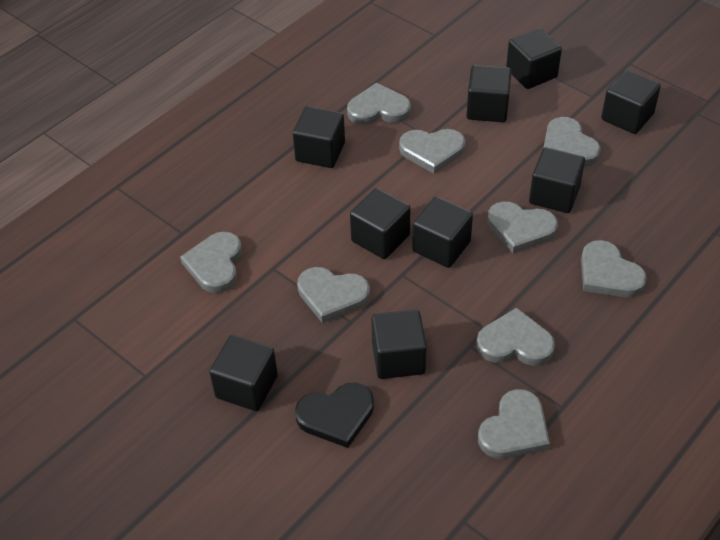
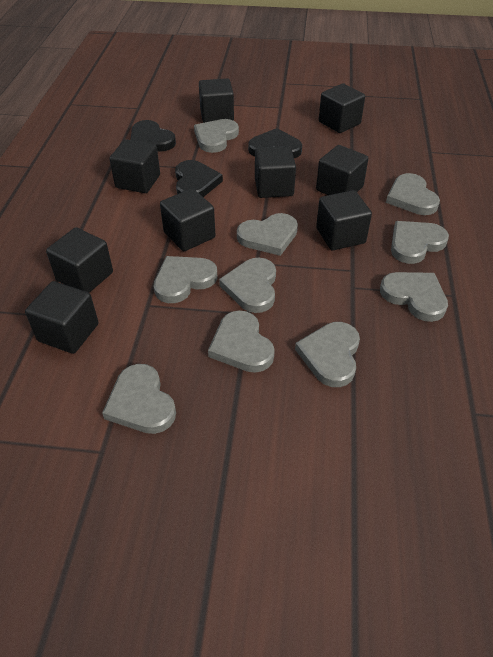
black heart: [295,382,374,448] = 1 -> [130,120,176,152] [175,160,223,197] [248,128,302,158] = 3
grey heart: [180,232,242,293] [297,267,370,323] [347,83,411,125] [399,129,465,174] [476,308,555,366] [478,389,550,459] [487,202,558,253] [544,117,600,167] [581,240,647,297] = 9 -> [102,364,176,434] [154,256,218,303] [194,119,239,153] [208,310,275,373] [219,258,276,313] [237,213,298,256] [295,322,360,387] [380,272,448,322] [386,173,440,215] [391,221,449,264] = 10

